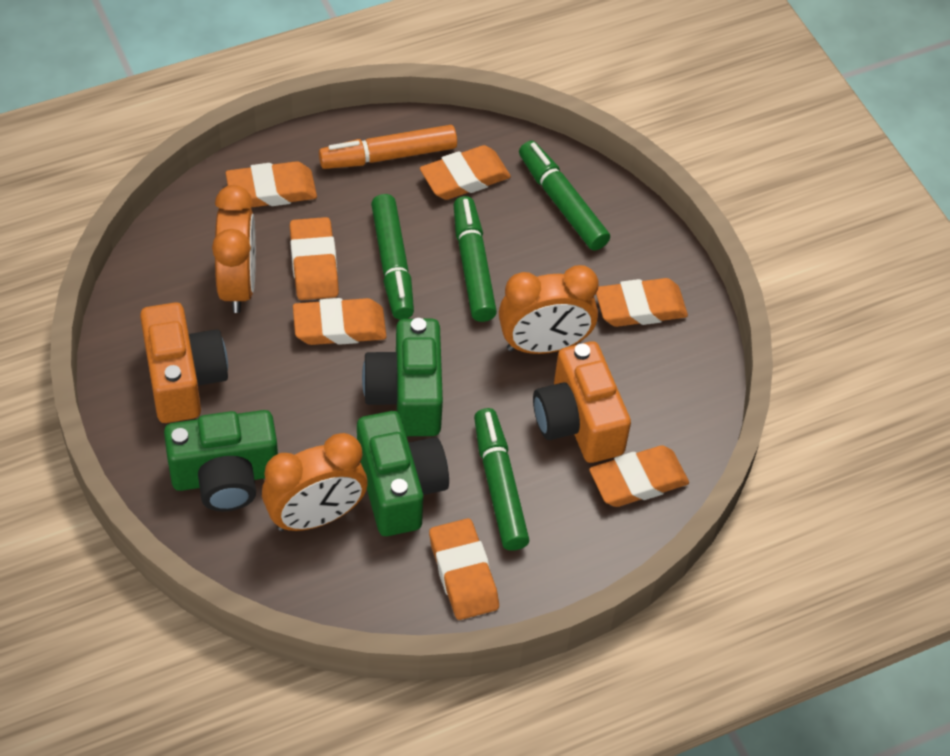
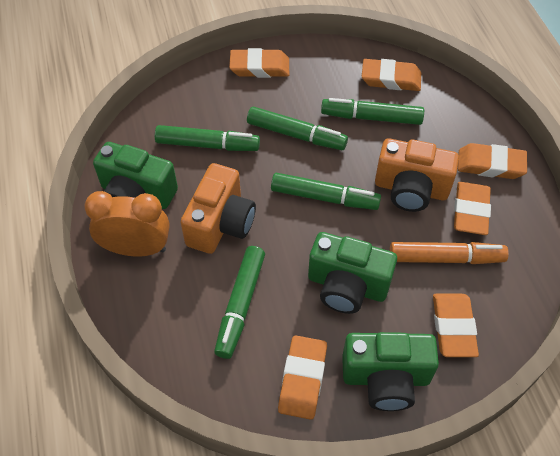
green marker: [371,194,414,320] [454,196,497,322] [474,408,529,551] [519,141,610,250] = 4 -> [155,125,260,151] [214,246,265,359] [247,106,348,150] [271,173,381,210] [321,98,424,125] = 5
orange clock: [212,185,256,313] [262,433,368,531] [499,265,599,354] = 3 -> [84,191,170,256] = 1
orange eraser: [226,161,317,208] [290,217,339,300] [293,298,386,345] [420,145,511,200] [429,518,499,620] [589,445,689,507] [596,278,688,327] = 7 -> [229,48,289,78] [278,335,327,420] [362,59,421,91] [433,294,479,357] [454,182,491,235] [458,143,527,179] = 6

